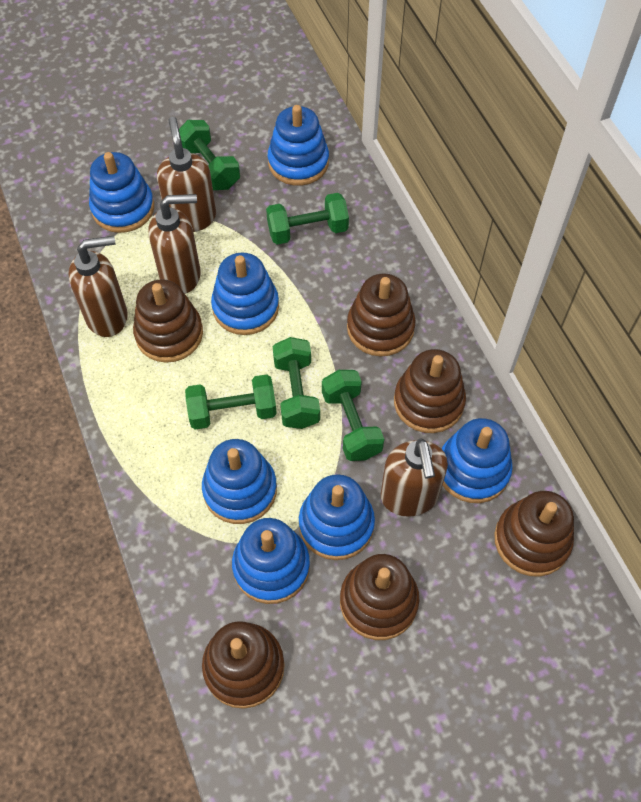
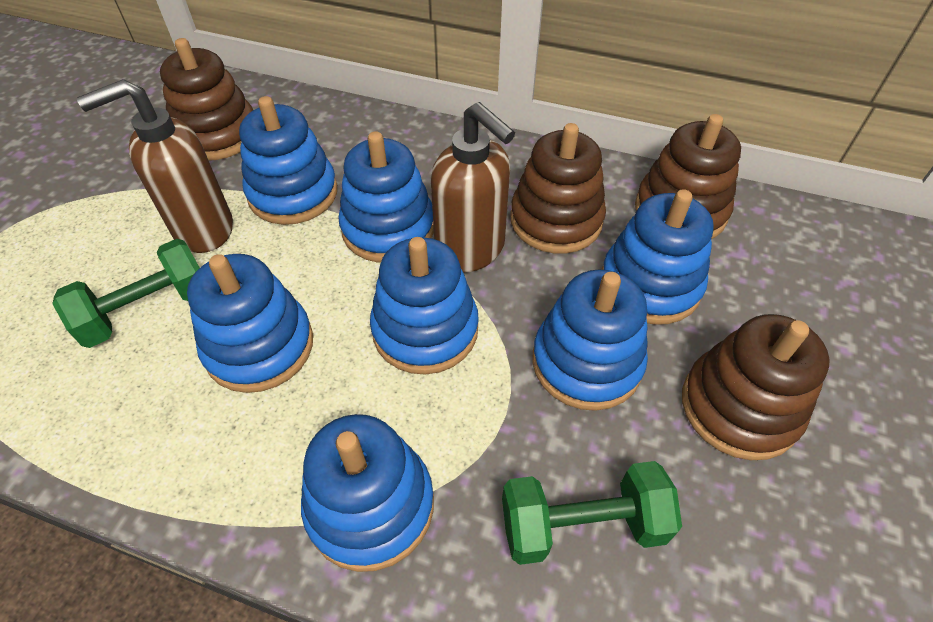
brown soap dispenser: [68,236,128,337] [149,194,201,294] [157,117,216,232] [381,439,448,517] = 4 -> [76,79,233,253] [431,102,515,273] = 2
brown stacking toy: [133,279,203,363] [202,621,285,709] [340,554,420,640] [347,273,416,357] [394,349,466,433] [494,491,574,577] = 6 -> [160,38,253,160] [510,123,606,254] [635,114,741,239] [682,314,830,460] = 4
green dumbbell: [179,120,240,190] [185,374,277,430] [266,193,349,244] [273,337,320,429] [322,370,384,461] = 5 -> [52,239,200,348] [502,461,682,565] = 2

